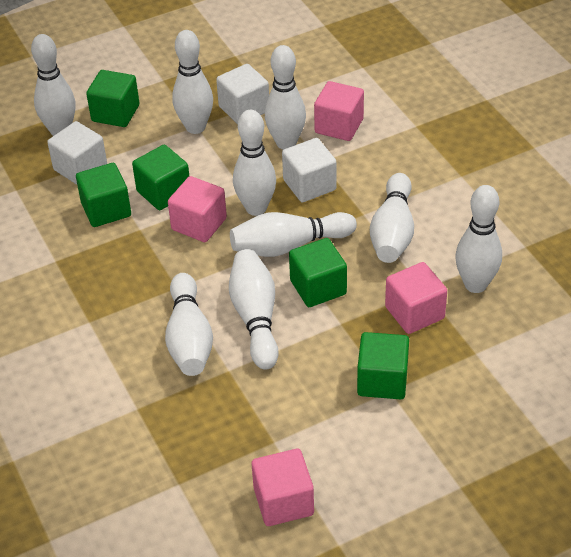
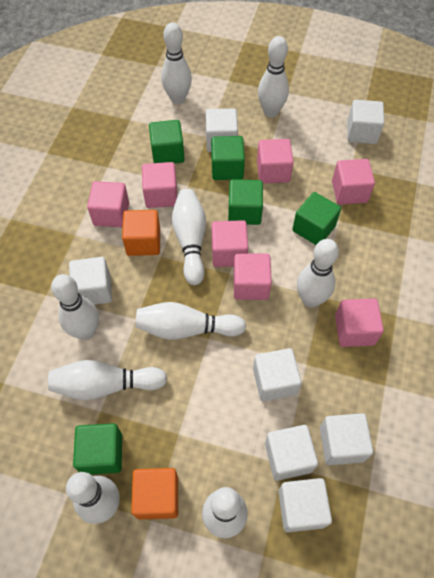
orange cube: none = 0 -> [122,210,160,256] [131,468,178,520] = 2
pink cube: [168,176,227,242] [252,449,314,526] [314,81,364,141] [385,262,447,334] = 4 -> [87,181,129,228] [142,162,177,208] [212,220,248,267] [234,253,272,300] [257,139,294,184] [332,159,375,205] [335,298,384,347] = 7
white cube: [47,121,107,185] [216,64,269,124] [282,138,337,202] = 3 -> [69,257,112,305] [206,109,238,152] [253,348,302,402] [265,425,318,481] [278,478,332,532] [320,413,373,465] [347,100,384,144] = 7

